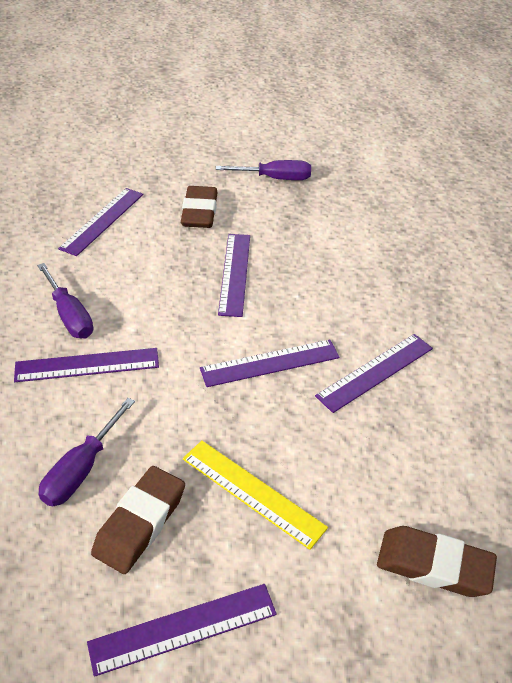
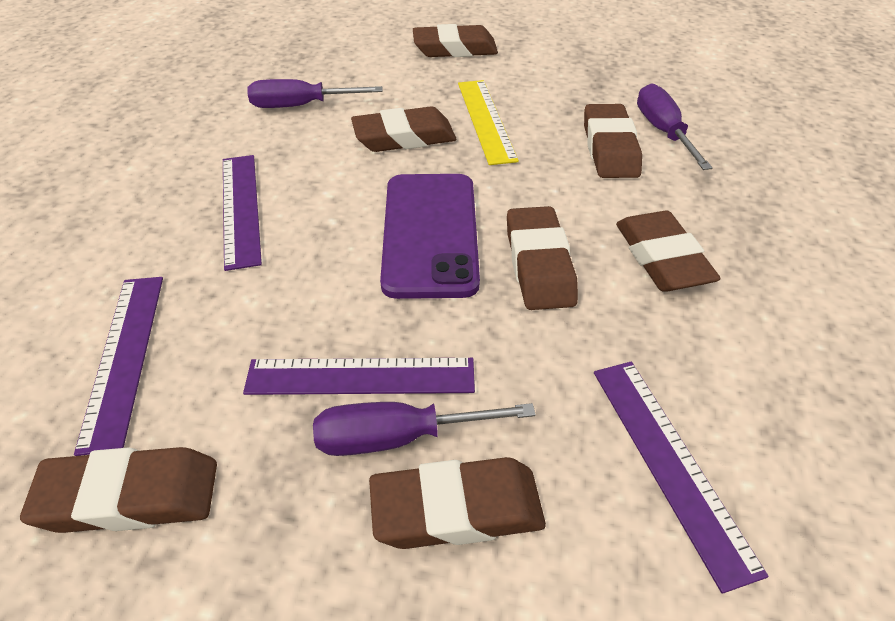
brown eraser: [91,466,185,574] [181,186,218,228] [377,526,497,597] = 3 -> [20,447,217,533] [351,106,456,152] [369,457,546,549] [413,24,498,57] [507,206,578,310] [584,104,642,178] [616,211,721,292] = 7
purple phone: none = 0 -> [380,174,480,299] = 1
purple ruler: [14,348,159,382] [58,188,143,256] [87,584,277,677] [200,340,340,387] [218,234,250,317] [315,334,433,413] = 6 -> [74,277,163,456] [223,155,262,271] [243,358,475,395] [594,362,769,594] = 4

